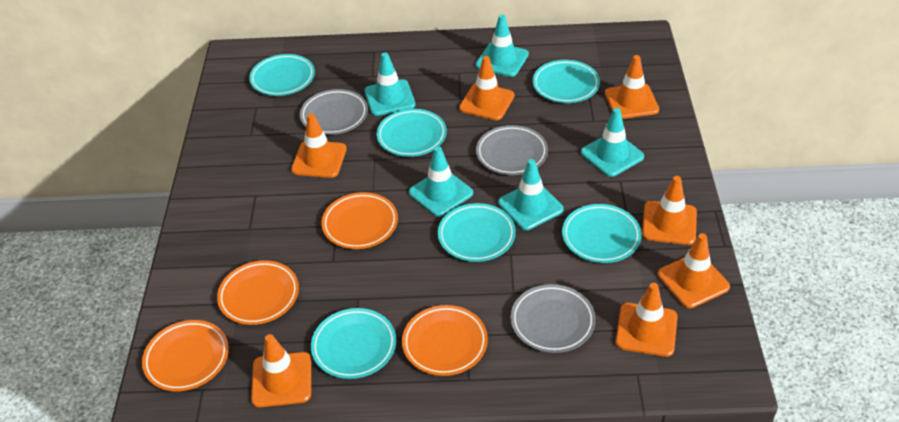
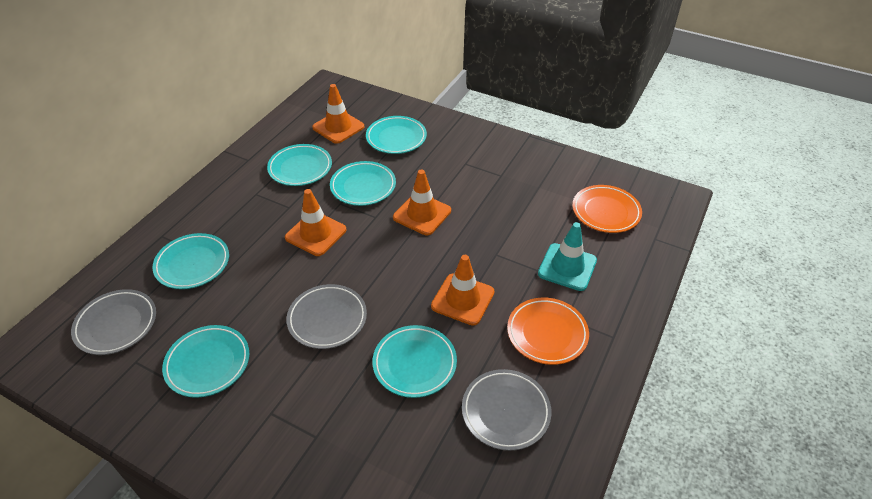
orange plate: [142,320,229,391] [217,260,299,325] [321,192,398,249] [402,305,488,376] = 4 -> [507,298,589,365] [572,185,642,233] = 2
orange traffic cone: [251,334,311,407] [291,113,347,178] [459,56,514,120] [605,55,659,119] [615,283,678,357] [642,176,697,245] [658,233,730,308] = 7 -> [285,189,346,256] [312,84,364,144] [393,169,451,235] [431,255,495,326] = 4
turquoise traffic cone: [364,52,415,116] [409,146,473,217] [476,15,529,77] [498,159,564,230] [581,108,644,177] = 5 -> [538,222,597,291] = 1

